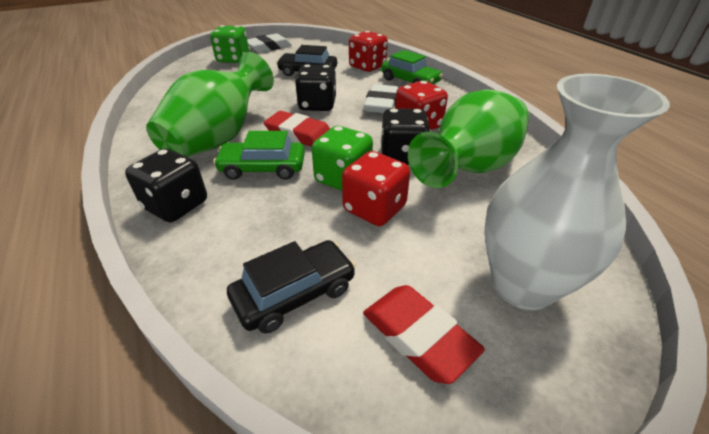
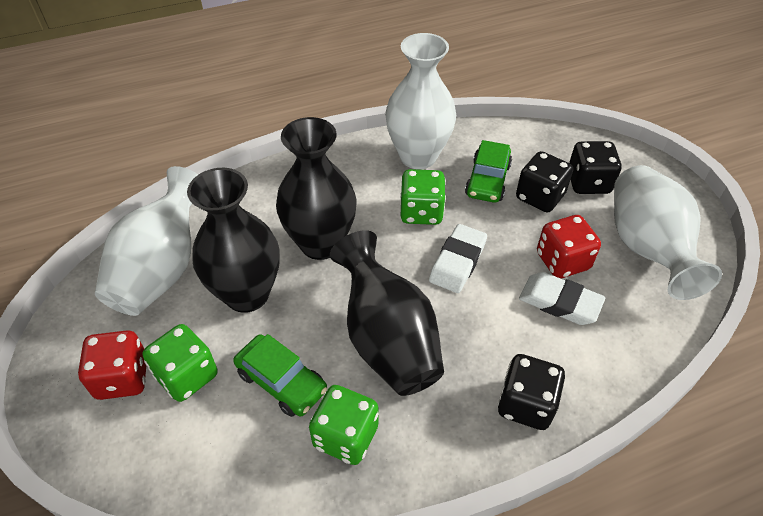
black car: [227,240,356,334] [276,45,337,76] = 2 -> none = 0
black vase: none = 0 -> [187,168,280,313] [276,117,357,260] [330,230,444,396] = 3
green dice: [210,25,249,63] [312,126,373,191] = 2 -> [142,324,218,402] [309,385,379,465] [400,169,446,225] = 3
green vase: [146,52,274,157] [408,89,529,188] = 2 -> none = 0
red dice: [342,151,410,226] [349,31,388,72] [395,81,448,130] = 3 -> [78,330,146,400] [537,215,601,279] = 2
red eraser: [264,111,330,147] [363,285,485,384] = 2 -> none = 0
white vase: [484,74,670,310] = 1 -> [95,166,198,316] [385,33,456,169] [614,165,722,300] = 3

